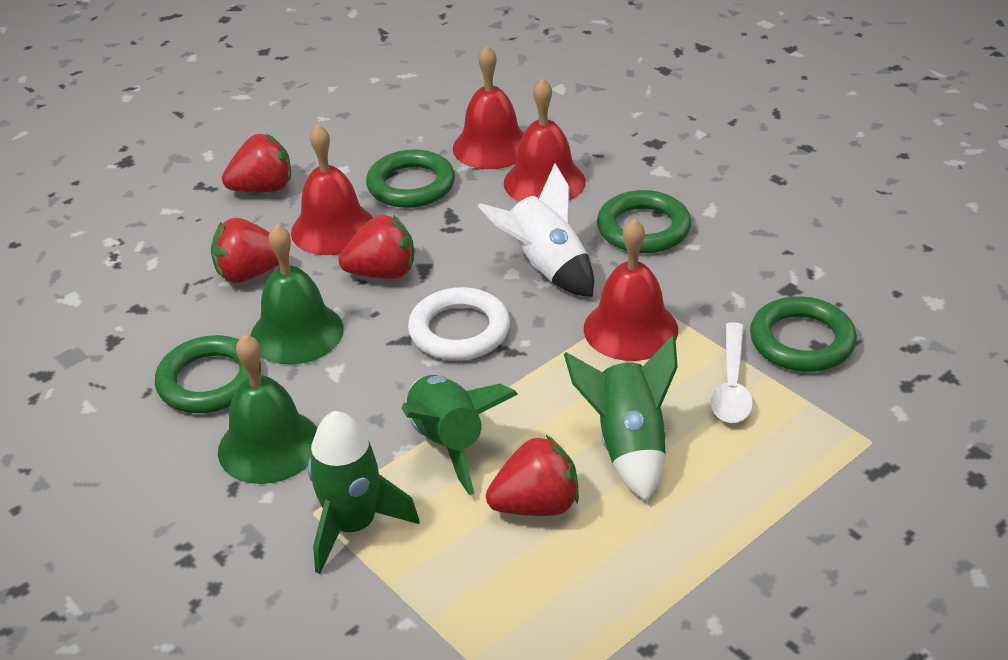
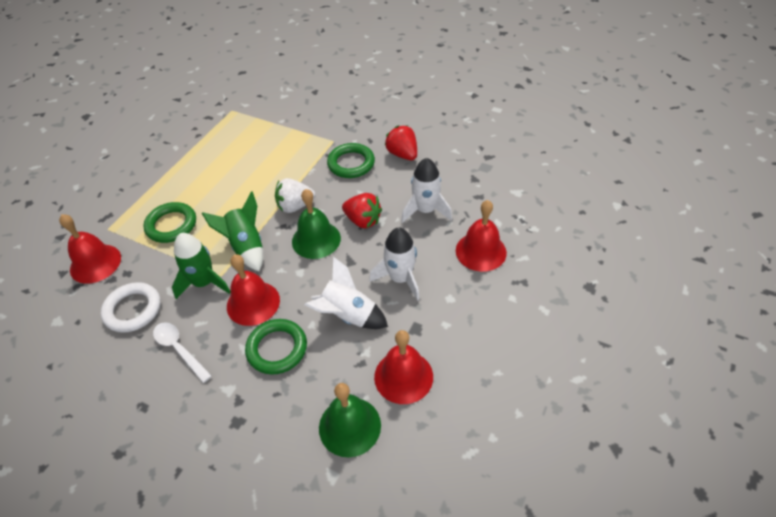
green ring: [155,335,261,413] [366,149,455,208] [597,190,691,253] [750,296,857,372] = 4 -> [143,202,196,243] [245,319,307,375] [327,143,375,178] = 3
green rocket: [308,411,419,574] [401,375,518,495] [564,335,678,502] = 3 -> [172,233,230,299] [202,191,263,271] = 2
red strawberry: [211,218,279,283] [222,134,291,192] [338,215,414,279] [486,435,579,516] = 4 -> [342,193,382,228] [385,125,417,160] = 2
white rocket: [478,164,594,297] = 1 -> [304,257,388,329] [369,227,420,301] [401,158,452,223] = 3
white strawberry: none = 0 -> [275,178,316,213] = 1

